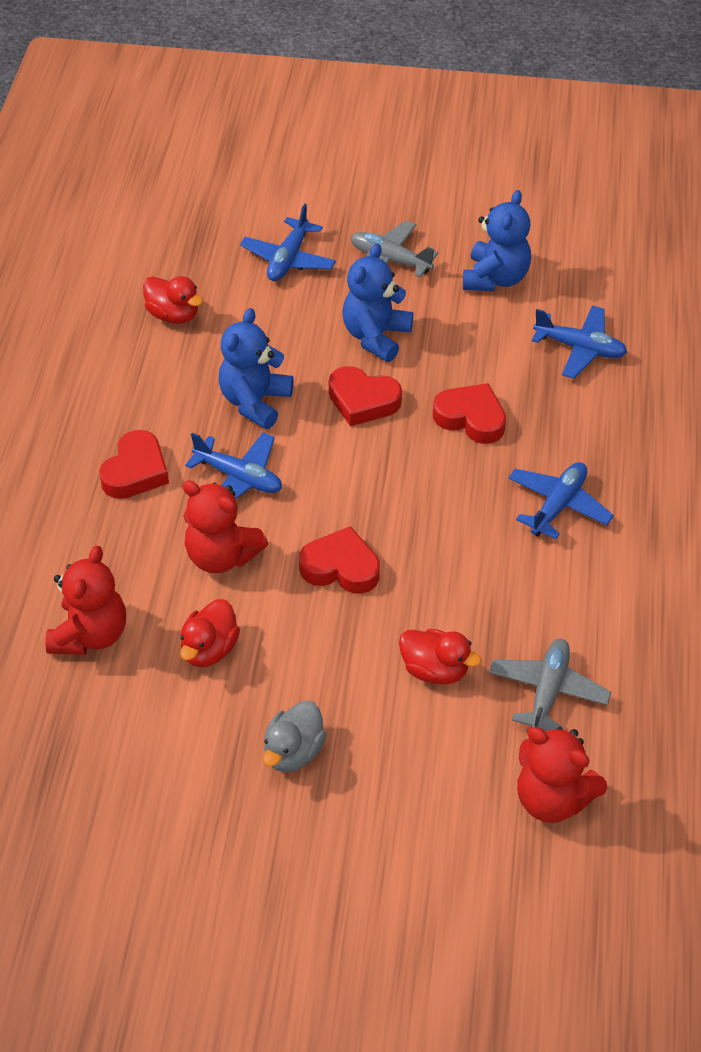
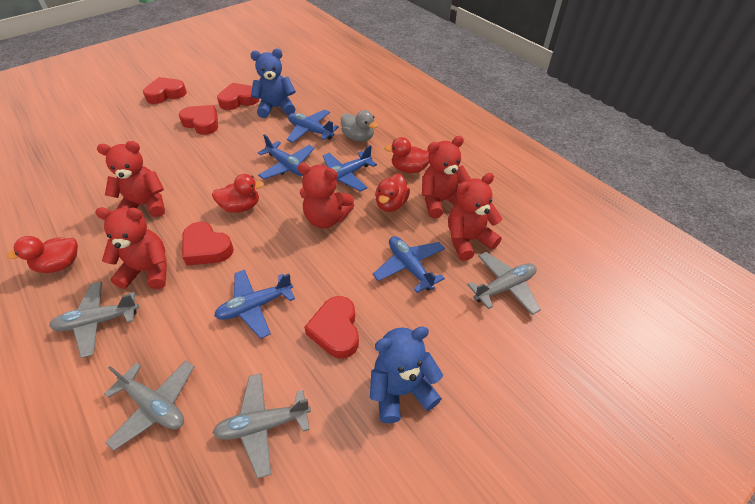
blue plane: [185,432,282,499] [240,204,336,281] [508,462,614,539] [532,305,627,379] = 4 -> [214,270,295,339] [258,134,315,180] [287,109,339,143] [323,145,377,192] [373,236,445,293] = 5
blue teddy bear: [219,308,293,429] [343,243,413,362] [463,190,531,291] = 3 -> [250,49,296,118] [370,326,443,423] = 2
grey plane: [351,220,438,278] [489,639,611,731] = 2 -> [49,281,139,358] [104,361,195,451] [213,373,311,478] [467,252,541,315] = 4
red duck: [143,276,203,324] [180,599,240,667] [399,629,481,685] = 3 -> [6,236,78,273] [212,174,264,213] [375,173,410,212] [384,137,429,173] = 4
red heart: [99,430,169,499] [299,526,380,594] [329,366,402,426] [433,383,506,444] = 4 -> [143,77,187,104] [179,105,218,135] [182,222,234,265] [217,83,259,110] [304,296,359,358] = 5
red teddy bear: [45,546,126,655] [182,480,268,573] [517,727,607,823] = 3 -> [95,207,167,289] [97,141,165,217] [298,163,354,228] [422,136,471,218] [448,173,502,261] = 5

